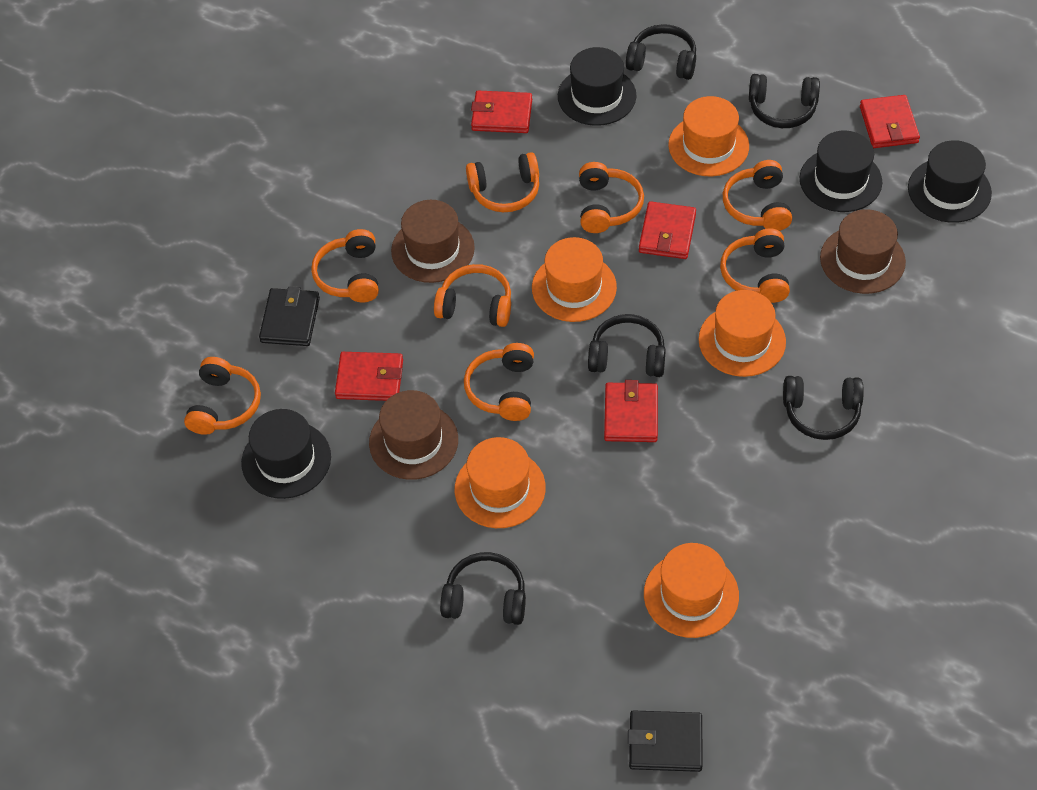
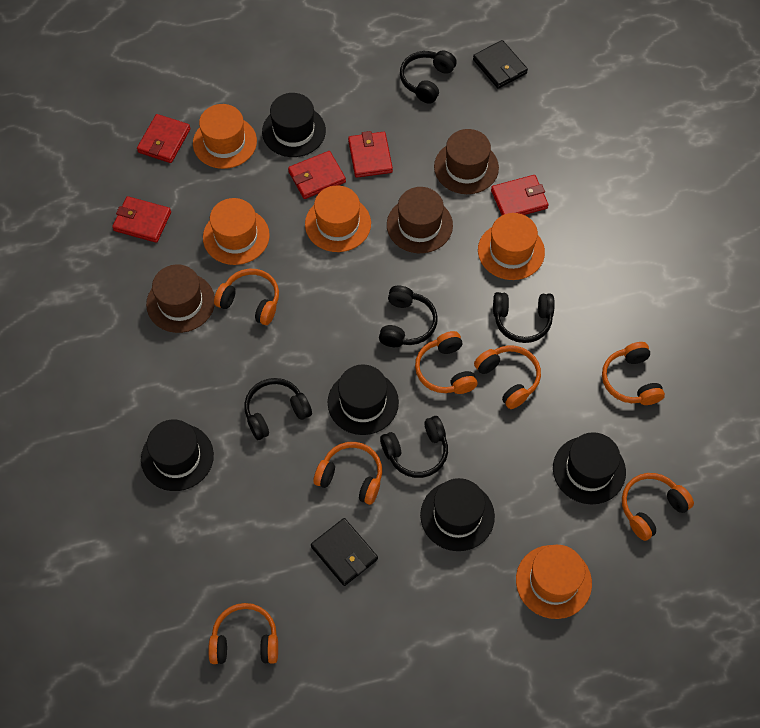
black hat: [241,409,331,499] [558,47,636,126] [800,131,882,212] [908,140,992,223] = 4 -> [141,420,214,491] [262,93,326,157] [328,364,399,435] [420,478,495,551] [553,432,626,504] = 5
orange headphones: [184,357,261,435] [311,229,379,302] [434,264,511,327] [464,343,534,421] [466,152,539,212] [579,162,644,233] [720,228,790,303] [723,160,792,231] = 8 -> [208,603,278,664] [214,269,279,325] [314,442,382,505] [415,331,477,394] [474,345,541,409] [602,342,665,405] [622,473,694,541] = 7

